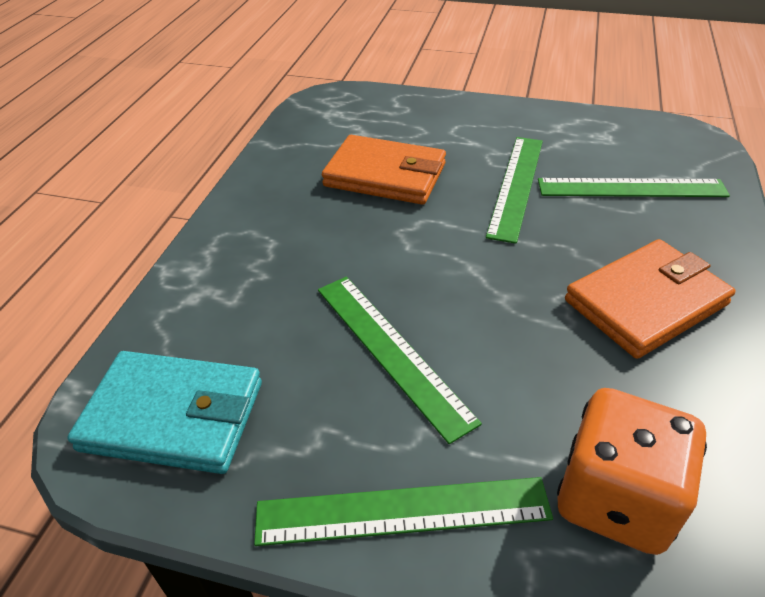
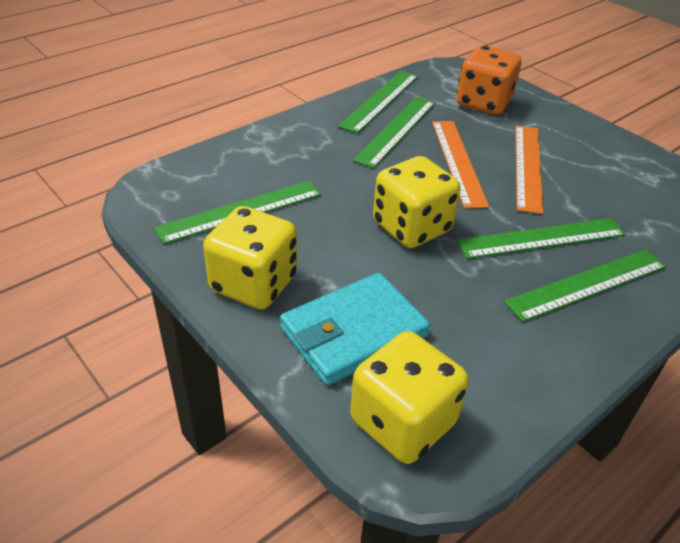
green ruler: [254,477,553,546] [318,277,482,444] [486,137,543,244] [538,178,730,197] = 4 -> [154,181,322,244] [338,71,418,133] [353,97,435,168] [457,218,626,259] [504,249,666,322] = 5
orange ruler: none = 0 -> [432,121,489,209] [515,125,543,214] = 2
orange wallet: [322,135,446,205] [565,239,736,359] = 2 -> none = 0
yellow dice: none = 0 -> [203,206,297,310] [350,331,468,464] [373,156,461,248] = 3

